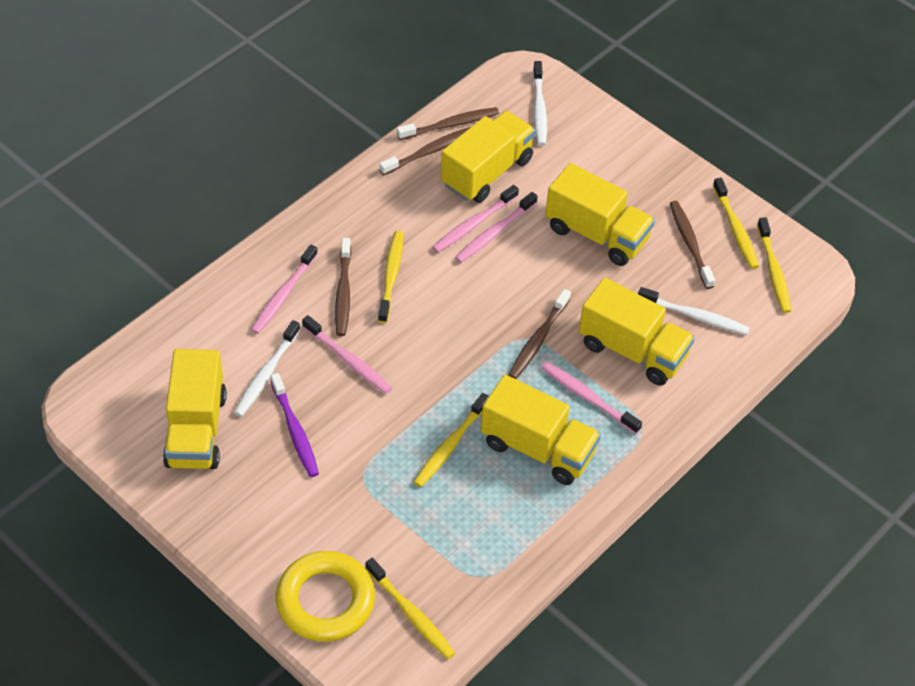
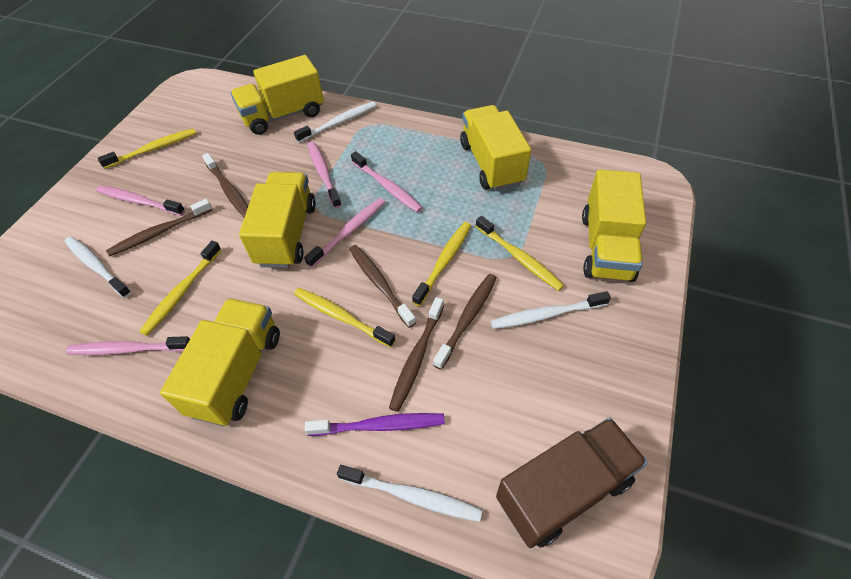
brown truck: none = 0 -> [496,417,648,548] = 1
white toothbrush: [234,320,300,417] [533,61,547,146] [638,287,750,335] = 3 -> [65,236,131,298] [294,102,377,143] [337,465,483,522] [490,291,611,329] = 4
yellow ring: [276,551,375,642] = 1 -> none = 0

